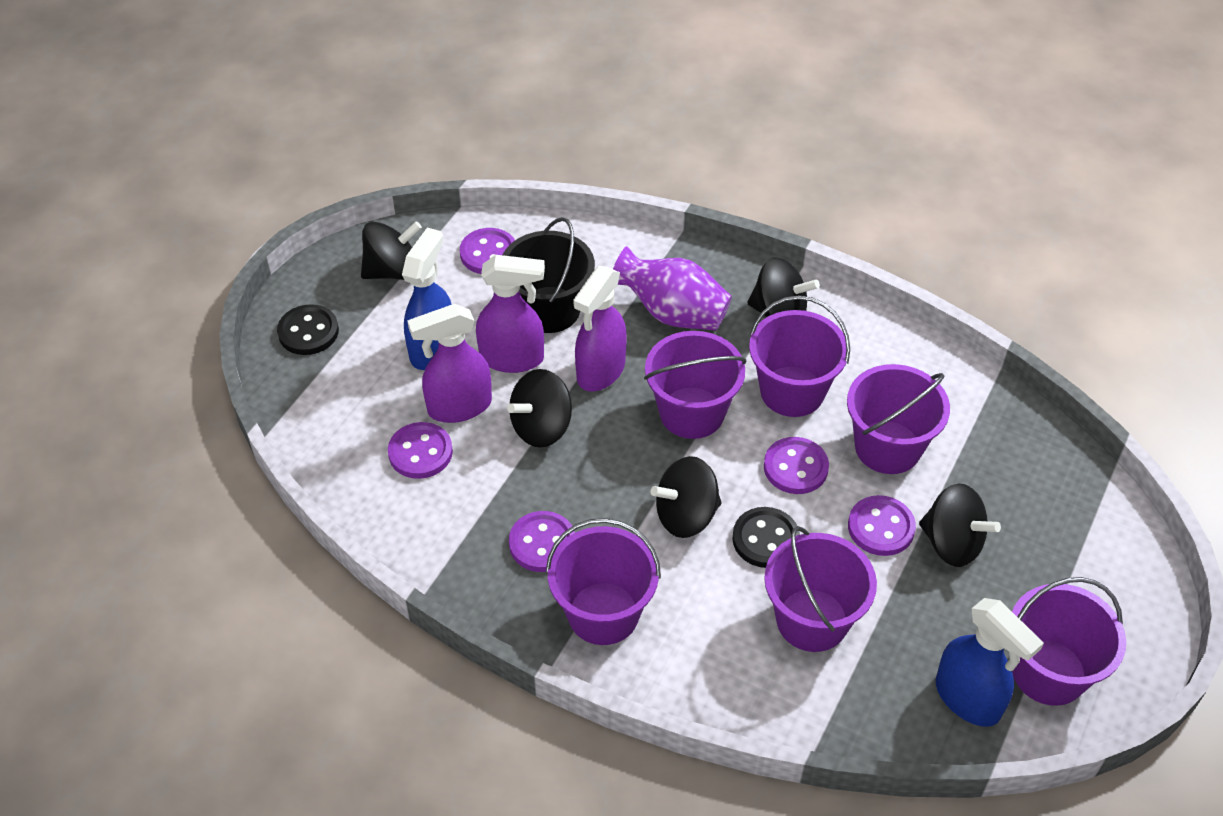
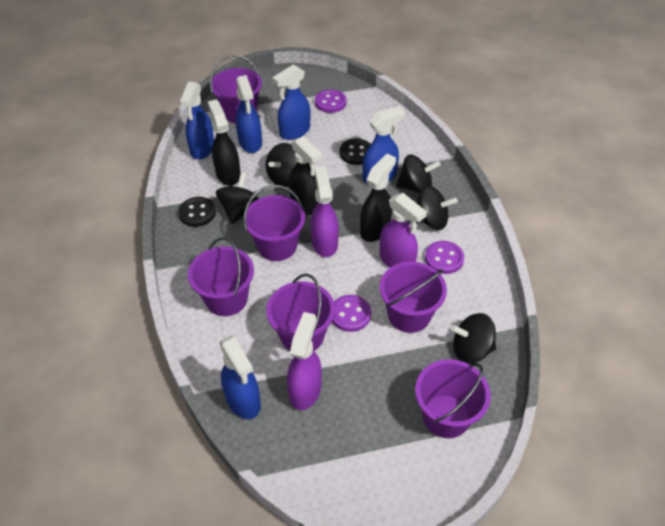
black bucket: [503,217,595,333] = 1 -> none = 0
black spray bottle: none = 0 -> [208,99,241,186] [289,136,322,215] [360,154,396,242] = 3
blue spray bottle: [402,227,452,370] [936,598,1044,727] = 2 -> [180,82,214,159] [219,335,261,419] [236,75,262,153] [272,64,310,140] [363,106,405,184] = 5
purple button: [388,422,453,479] [460,228,515,274] [509,511,575,572] [764,437,829,494] [848,495,916,556] = 5 -> [315,89,346,113] [332,295,371,332] [425,241,464,274] = 3
purple vase: [613,246,732,331] = 1 -> none = 0

